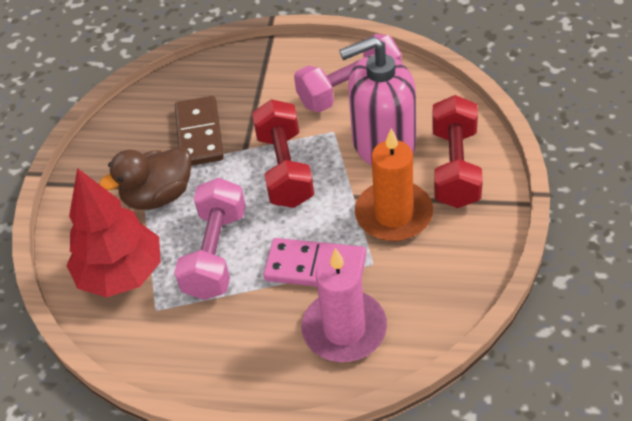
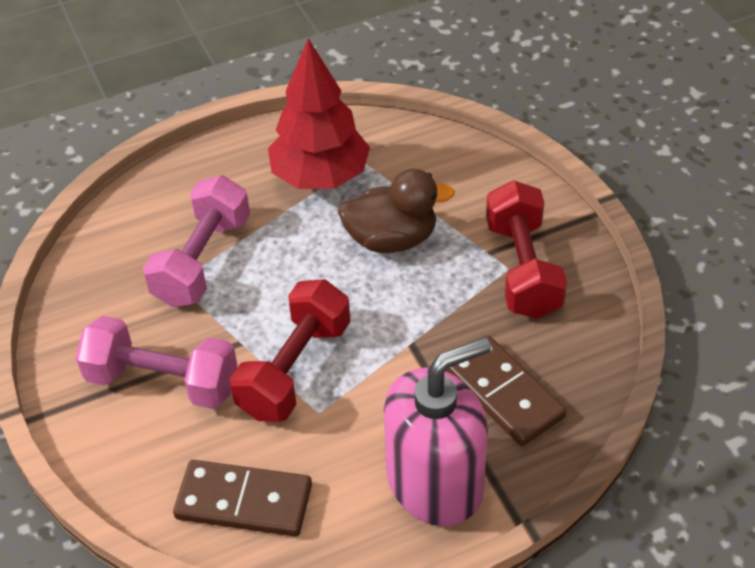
brown domino: [175,96,224,166] = 1 -> [173,460,312,537] [446,335,567,446] = 2
orange candle: [355,128,433,241] = 1 -> none = 0
pink candle: [302,248,387,362] = 1 -> none = 0
pink domino: [264,238,366,286] = 1 -> none = 0

